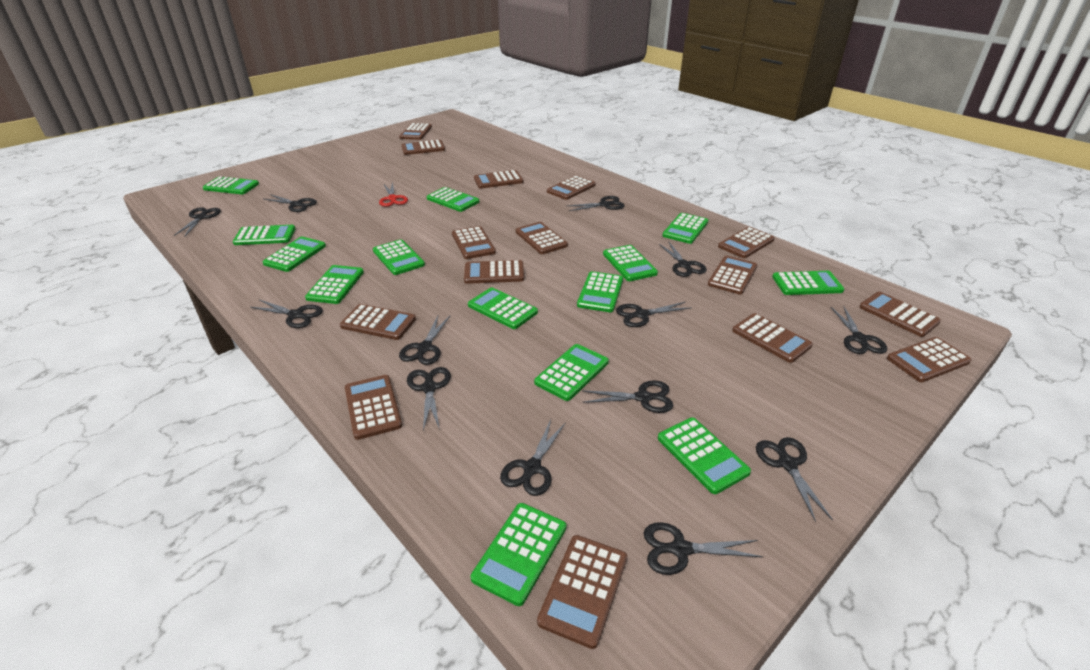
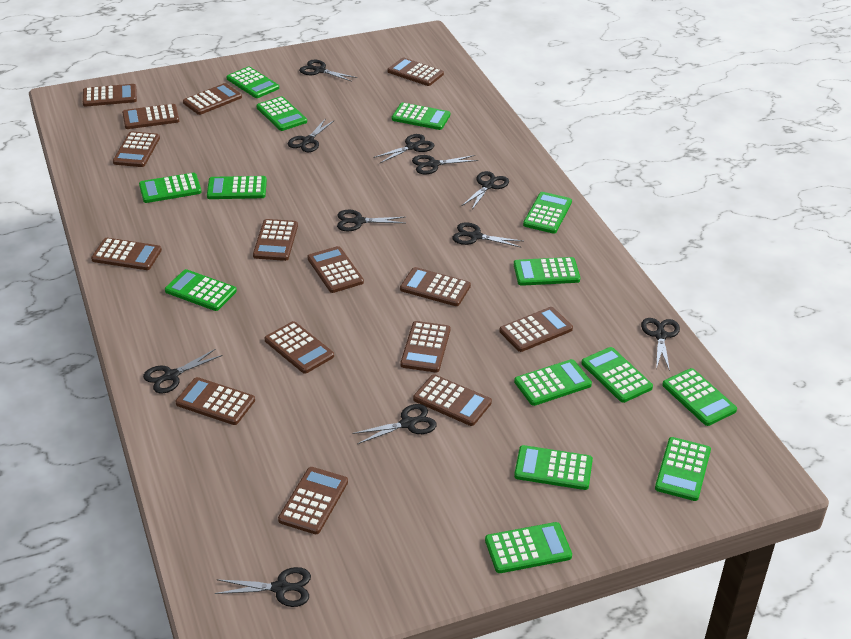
black scissors: [174,207,221,237] [250,300,323,328] [264,194,317,212] [399,314,451,365] [407,367,451,431] [500,420,566,496] [568,196,624,211] [582,381,673,413] [616,302,691,327] [644,522,763,575] [659,242,707,277] [756,437,833,522] [831,306,887,354] = 13 -> [143,349,222,394] [215,567,311,607] [288,118,335,152] [299,60,357,82] [337,210,405,231] [352,404,437,444] [373,134,435,163] [412,155,478,175] [452,222,522,247] [462,171,509,209] [641,318,680,371] = 11
red scissors: [379,182,408,207] = 1 -> none = 0

